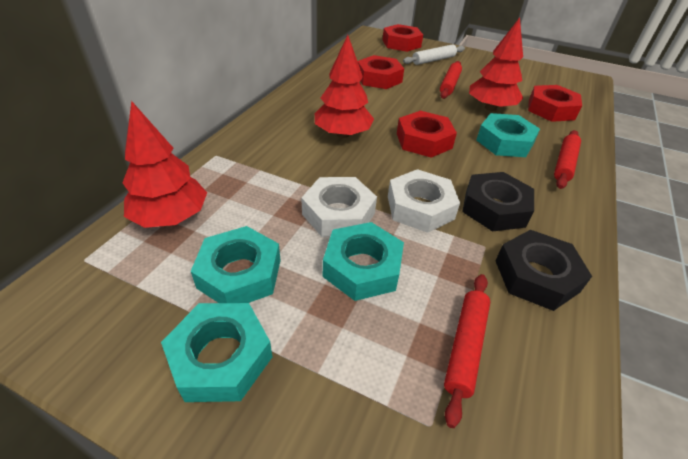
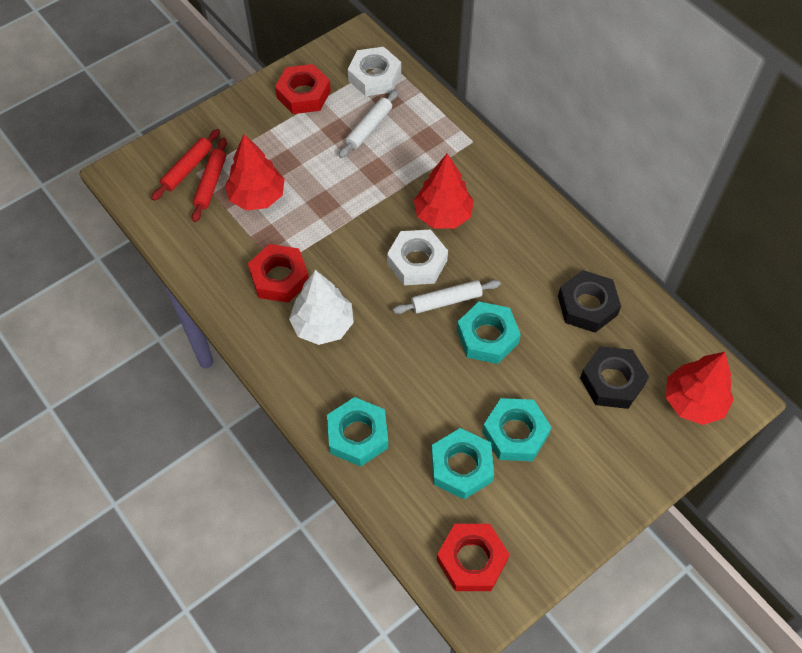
red nut: [358,55,404,89] [382,24,423,52] [397,111,457,158] [528,85,582,122] = 4 -> [248,244,309,303] [275,64,331,114] [437,524,510,591] = 3
red rolling pin: [440,61,462,99] [444,274,490,428] [554,130,581,189] = 3 -> [151,129,220,201] [192,138,227,222] = 2
white rolling pin: [403,44,465,65] = 1 -> [339,90,398,158] [393,280,501,314] = 2
white tree: none = 0 -> [289,270,354,345] = 1

